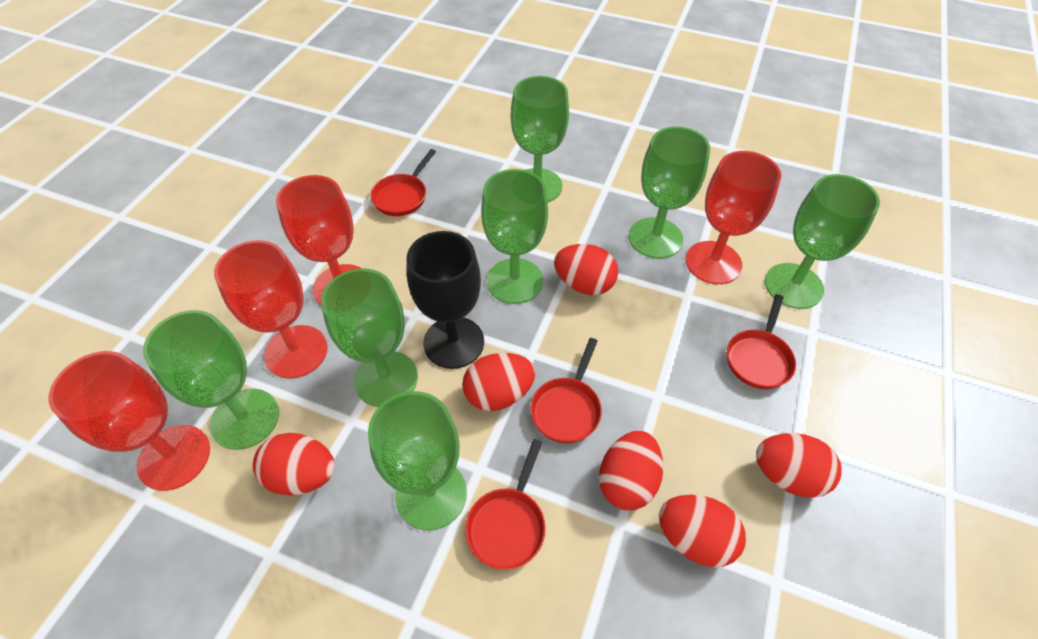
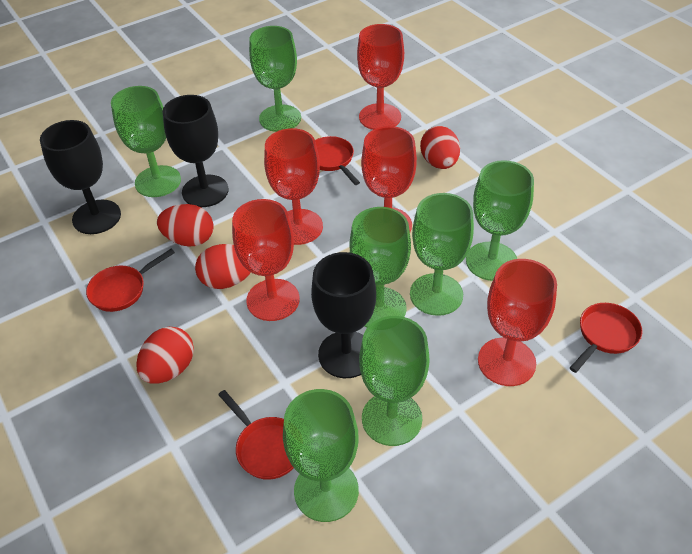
black goblet: [407,231,484,369] = 1 -> [40,120,121,234] [163,95,229,207] [311,252,376,378] = 3
red egg: [253,433,335,496] [462,353,535,411] [554,244,618,295] [599,431,663,510] [659,495,746,567] [756,433,842,498] = 6 -> [136,327,194,384] [157,204,214,247] [195,244,251,289] [420,126,460,169] = 4
red goblet: [48,351,210,491] [214,240,328,379] [276,175,362,305] [686,151,781,284] = 4 -> [232,199,300,321] [264,128,323,245] [357,24,404,130] [361,126,417,232] [478,259,557,386] = 5

